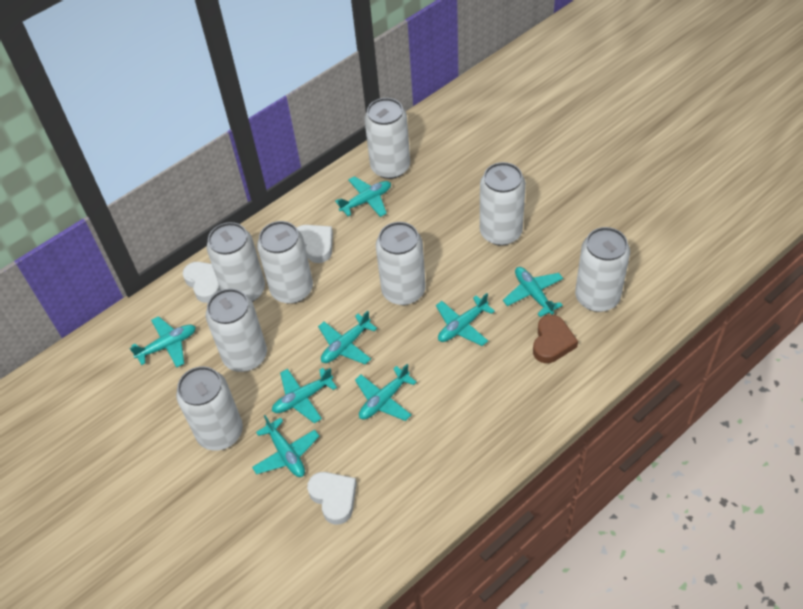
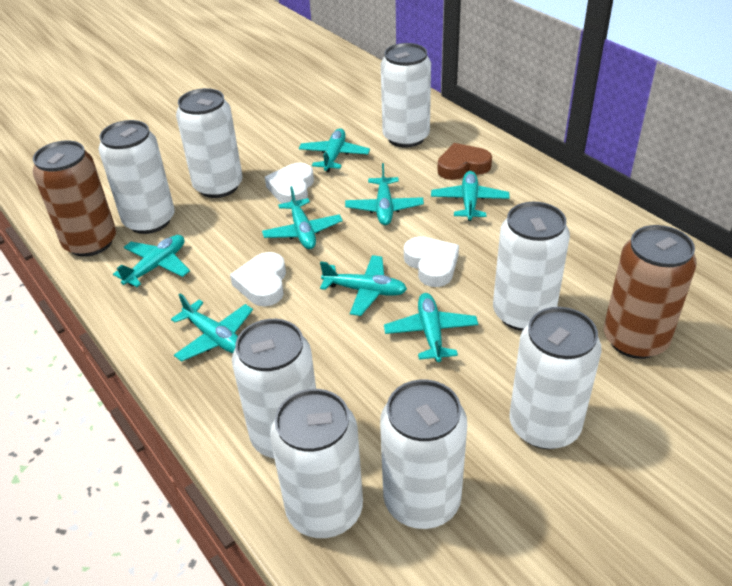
brown can: none = 0 -> [32,141,116,257] [604,225,697,359] = 2

